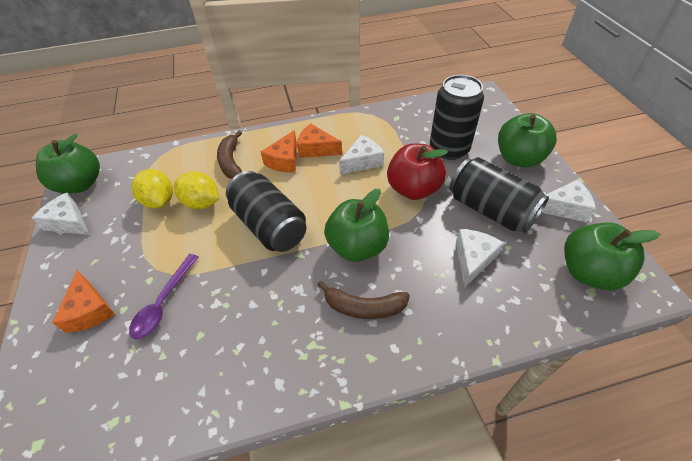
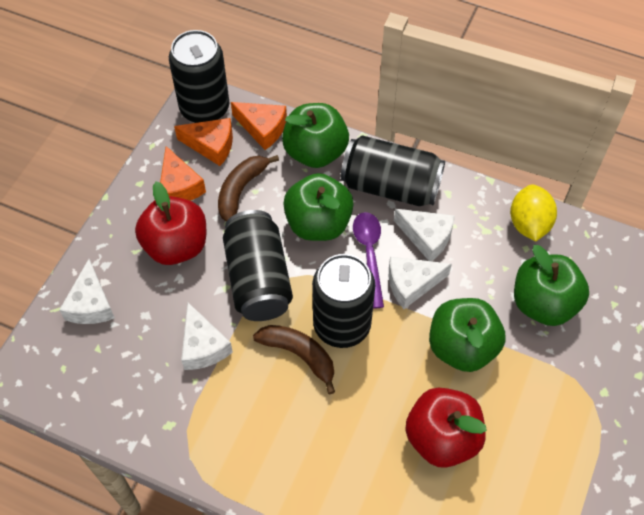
black can: [226,171,306,252] [430,75,484,160] [450,157,549,233] = 3 -> [169,30,229,123] [223,210,293,321] [312,254,375,348] [341,135,445,206] = 4
red apple: [387,144,448,200] = 1 -> [135,181,206,265] [405,388,487,468] = 2
yellow lemon: [131,169,173,209] [174,171,219,209] = 2 -> [510,184,557,241] = 1

